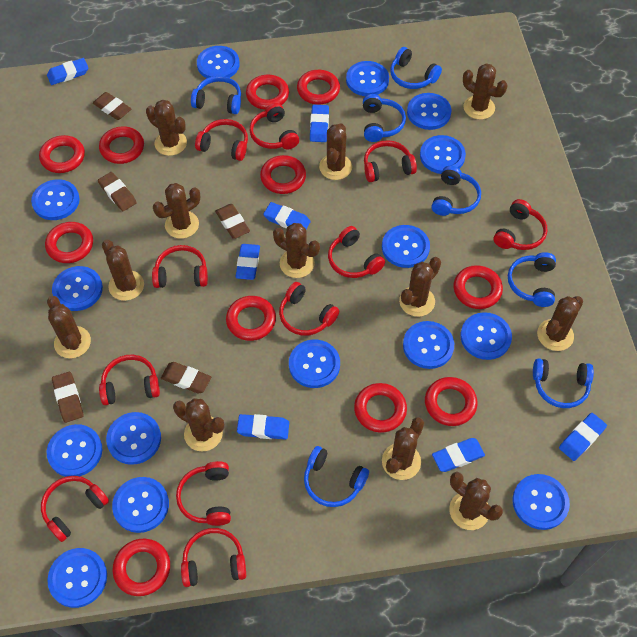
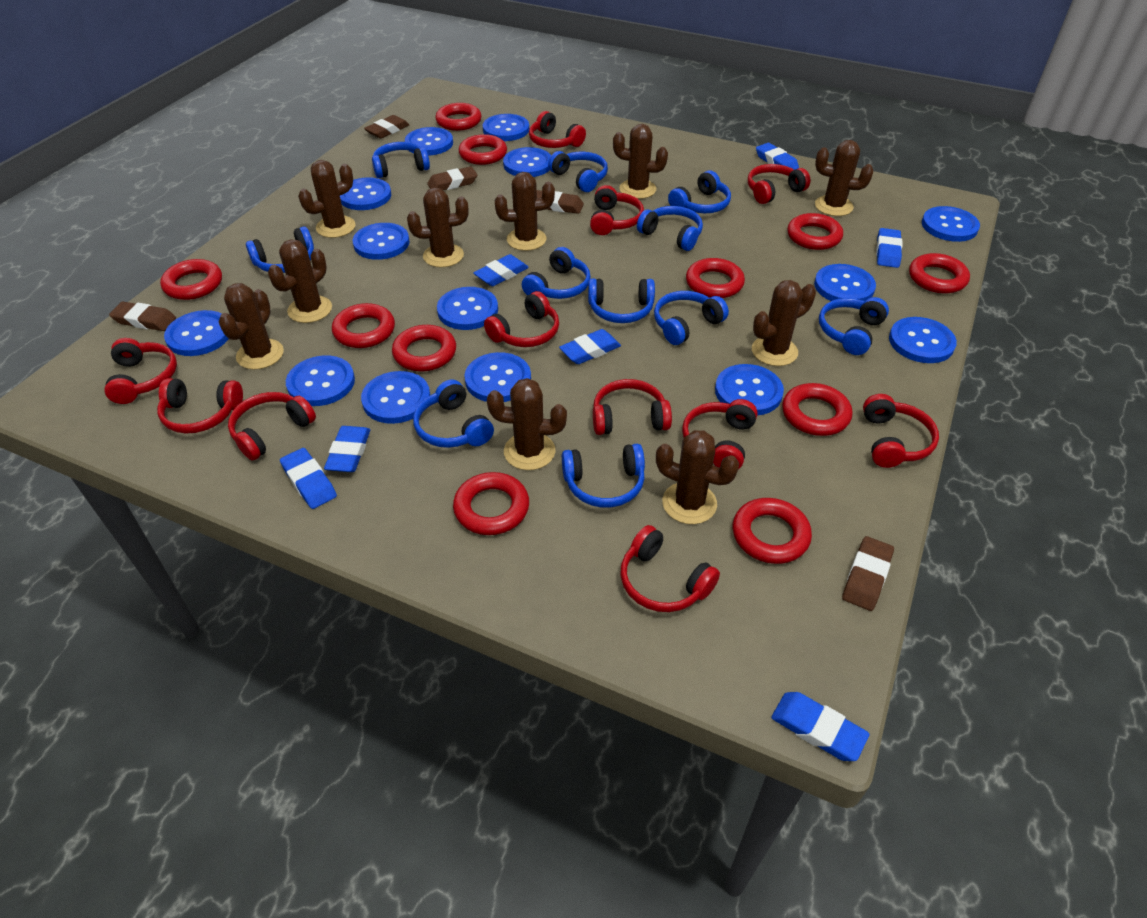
blue button: [31,179,80,220] [47,424,102,477] [47,548,107,608] [52,266,103,311] [106,412,161,465] [112,477,169,533] [197,46,240,78] [289,340,340,388] [346,61,389,96] [382,225,430,268] [403,321,454,369] [407,93,452,130] [420,135,466,174] [460,312,512,360] [512,474,570,530] = 15 -> [164,310,229,356] [286,355,355,406] [340,177,391,210] [353,223,410,260] [361,371,430,424] [405,127,453,156] [437,287,498,330] [464,352,531,402] [483,114,529,141] [503,147,551,177] [715,364,784,415] [814,264,876,301] [889,317,957,363] [922,206,980,242] = 14
blue headphones: [191,76,241,114] [304,446,369,507] [363,94,406,142] [390,47,442,89] [432,166,481,216] [508,252,556,307] [533,358,594,408] = 7 -> [246,226,314,273] [372,142,430,178] [413,379,494,448] [522,247,591,299] [548,151,608,192] [562,444,645,508] [588,278,655,323] [637,206,703,251] [654,291,729,345] [668,171,731,213] [819,297,889,355] = 11
brown cactus: [47,296,91,358] [102,239,144,301] [146,100,187,156] [153,183,200,239] [173,398,224,452] [273,223,320,278] [319,123,352,180] [382,417,424,480] [399,257,441,317] [449,472,503,530] [463,64,507,120] [537,296,583,351] = 12 -> [219,283,284,370] [268,239,332,323] [298,160,356,238] [407,187,468,267] [487,378,567,470] [495,172,555,251] [613,124,668,199] [656,430,739,524] [752,280,816,366] [815,140,874,216] = 10

